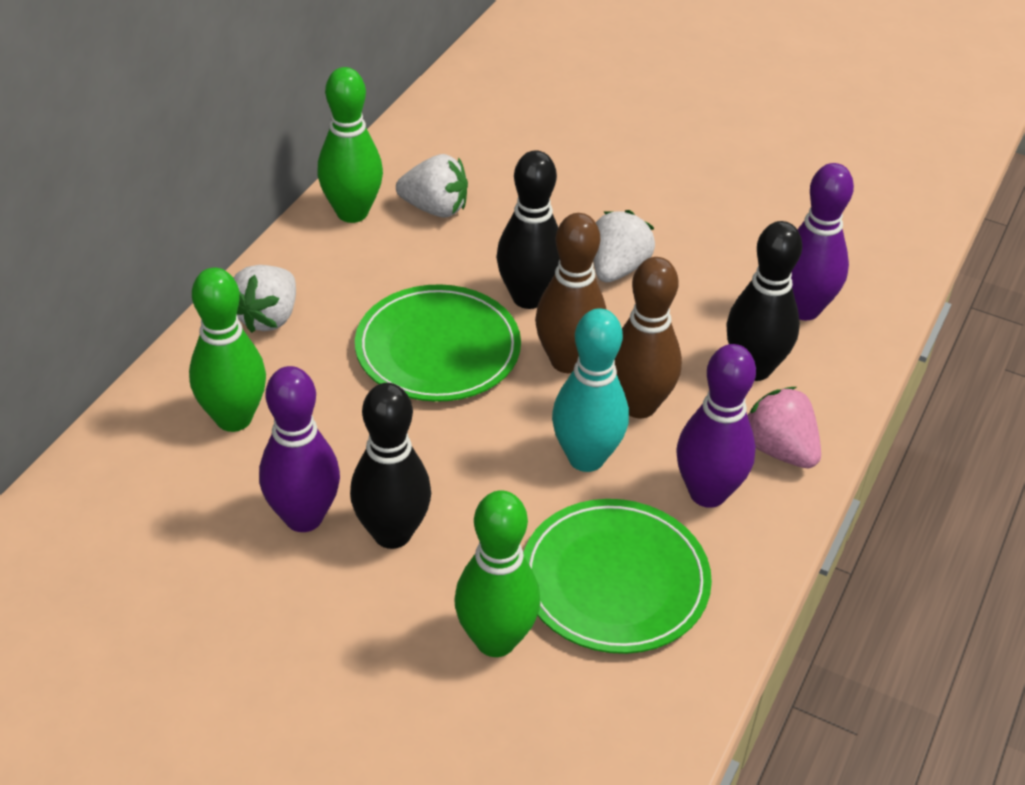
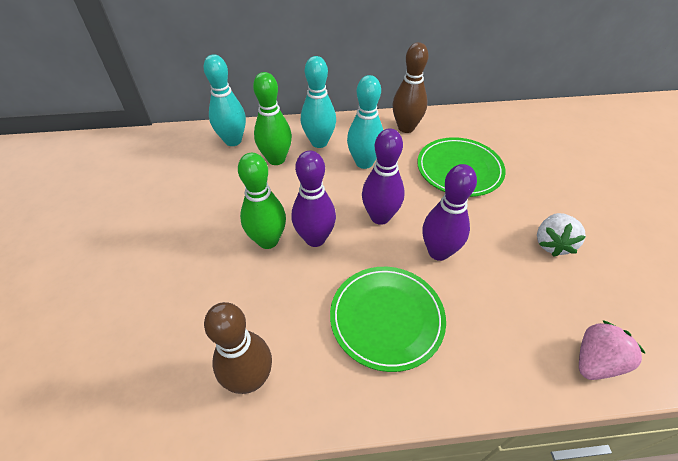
black bowling pin: [350,383,431,549] [496,150,560,309] [726,221,802,381] = 3 -> none = 0
green bowling pin: [189,268,266,432] [317,67,383,223] [454,490,540,657] = 3 -> [238,153,286,249] [253,72,292,165] = 2
turquoise bowling pin: [552,308,629,472] = 1 -> [203,54,246,146] [301,56,336,148] [347,75,383,169] = 3
white strawberry: [234,265,296,333] [396,154,468,218] [593,210,655,282] = 3 -> [537,213,586,257] = 1

